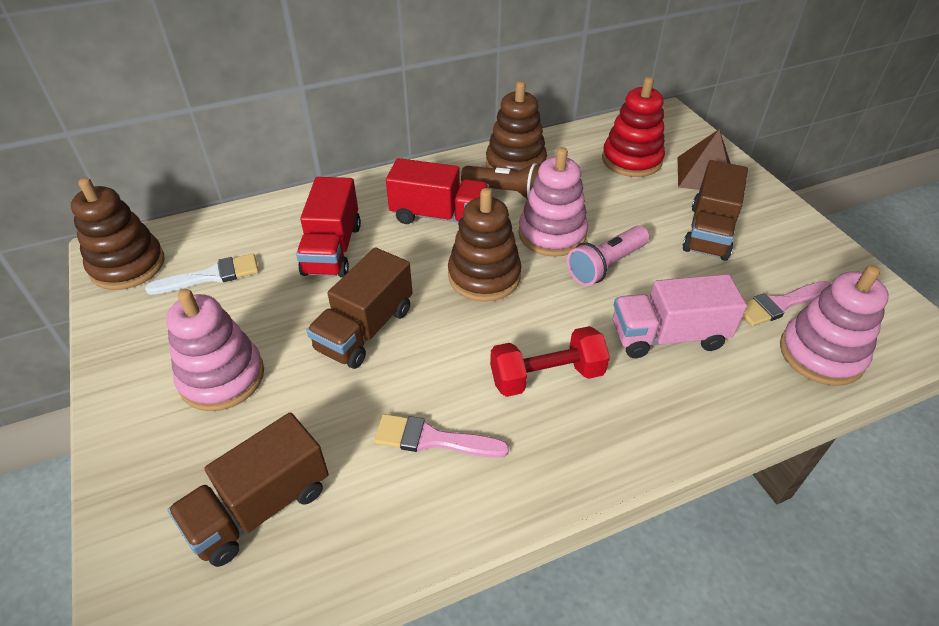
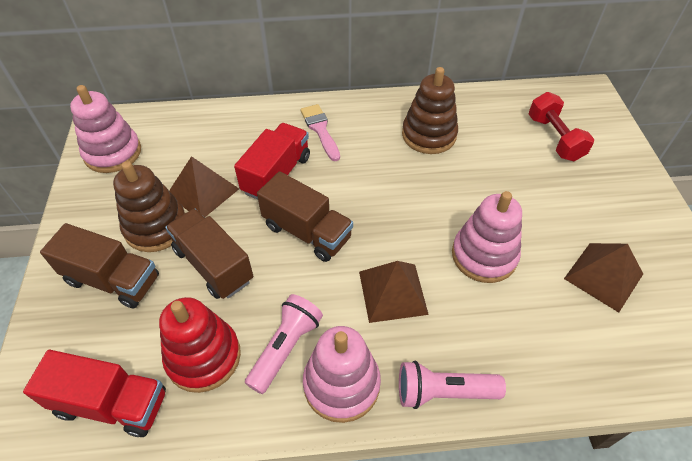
brown flashlight: [461,163,540,199] = 1 -> none = 0
brown pyramid: [677,129,731,190] = 1 -> [169,156,239,218] [359,261,429,323] [564,243,643,312] = 3
brown stacking toy: [71,177,164,290] [448,188,521,302] [486,81,547,171] = 3 -> [113,161,185,252] [402,67,458,154] = 2
pink brush: [374,414,509,458] [743,281,831,326] = 2 -> [300,104,340,161] = 1
pink flashlight: [567,225,650,286] = 1 -> [245,294,323,394] [399,361,506,409] = 2
pink truck: [613,274,747,358] = 1 -> none = 0
white brush: [145,253,259,295] = 1 -> none = 0

